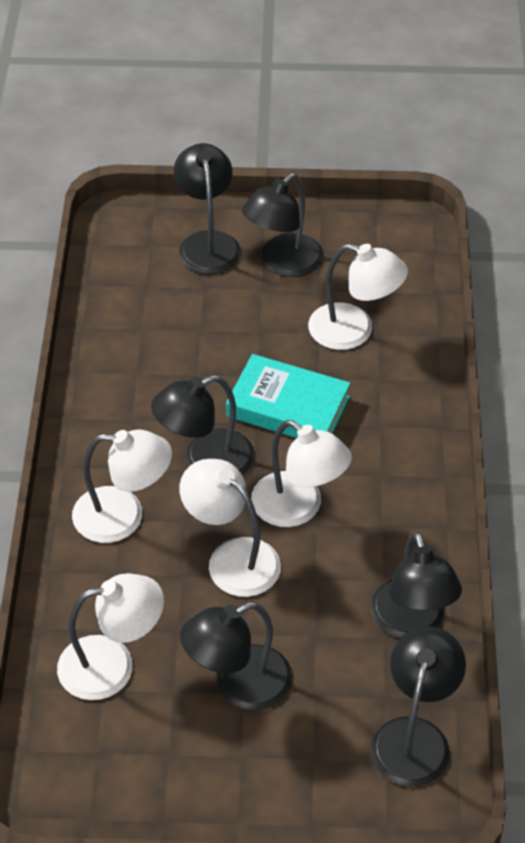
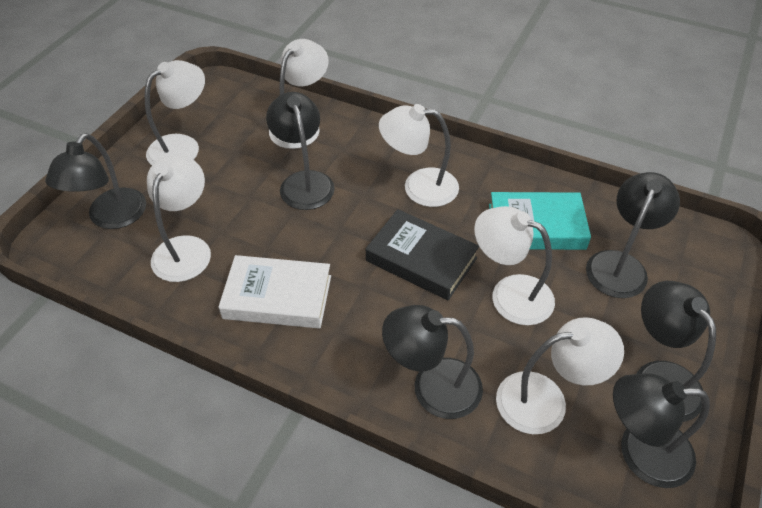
black book: none = 0 -> [366,209,479,301] = 1
white book: none = 0 -> [219,255,331,329] = 1
white lamp: [57,573,164,700] [72,429,172,543] [180,459,281,597] [251,420,352,527] [308,244,408,350] = 5 -> [145,60,205,165] [147,155,211,282] [269,39,329,149] [379,104,459,207] [474,206,555,326] [496,317,624,434] = 6

